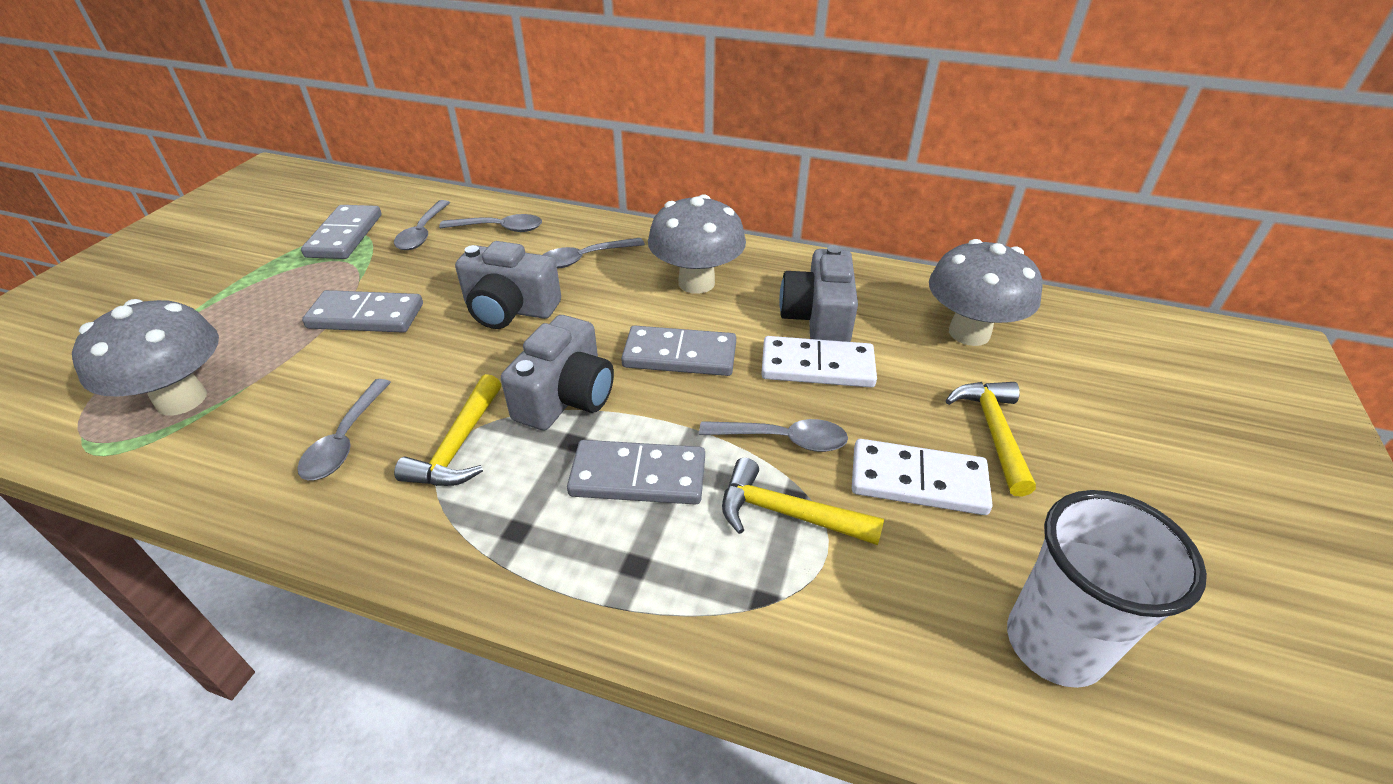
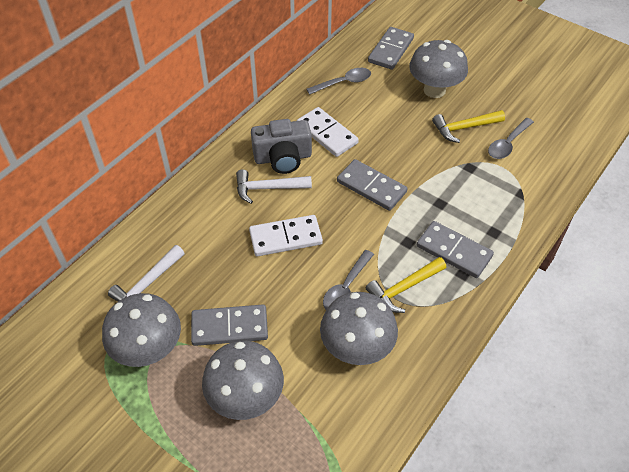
grey camera: [455,241,561,329] [501,315,614,430] [779,245,858,342] = 3 -> [251,119,312,174] = 1
grey mushroom: [72,299,219,416] [648,194,746,294] [929,239,1043,346] = 3 -> [102,293,181,367] [202,341,284,420] [320,292,398,365] [409,40,468,98] = 4
grey spoon: [297,379,391,480] [394,200,450,250] [439,214,542,232] [543,238,645,268] [699,419,848,452] = 5 -> [306,68,371,95] [323,250,374,310] [488,118,534,159] = 3
white cup: [1007,490,1207,688] = 1 -> none = 0
white hammer: none = 0 -> [108,245,185,301] [236,169,312,204] = 2
yellow hammer: [394,374,501,486] [722,458,884,545] [946,382,1036,496] = 3 -> [366,257,446,313] [432,110,505,143] = 2

